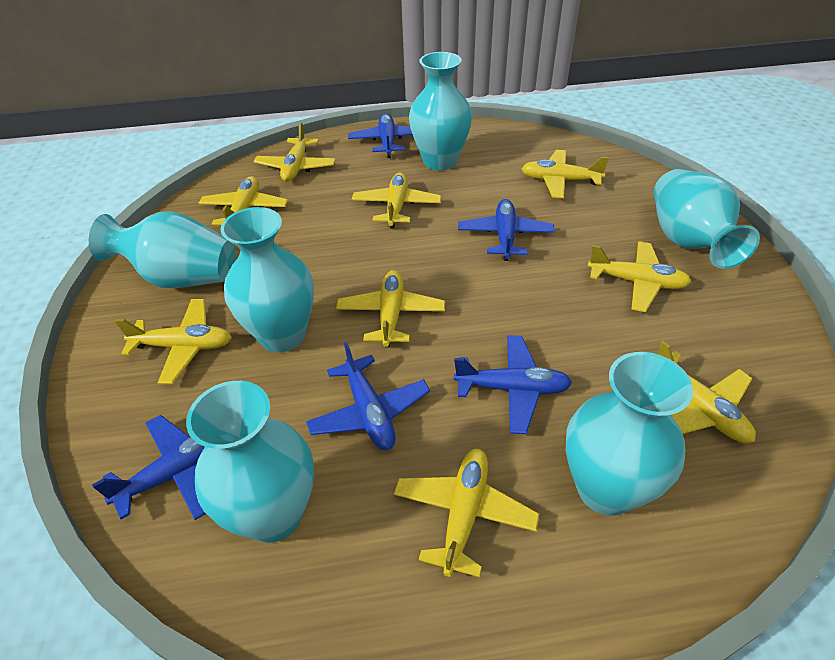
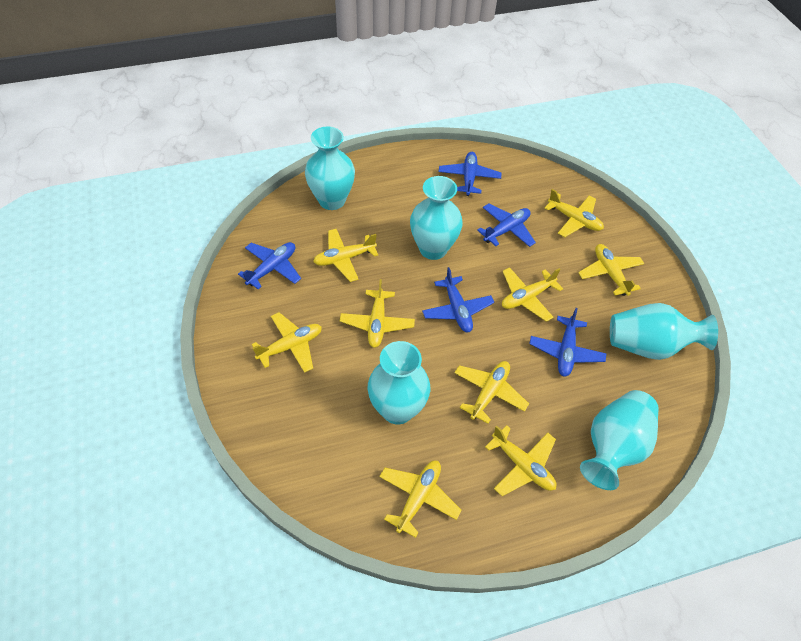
turquoise vase: [89,211,235,288] [186,381,314,543] [220,207,314,352] [409,52,472,170] [566,352,693,515] [654,169,760,269] = 6 -> [305,127,355,210] [368,341,430,424] [410,176,463,260] [580,390,658,490] [610,303,718,360] = 5

